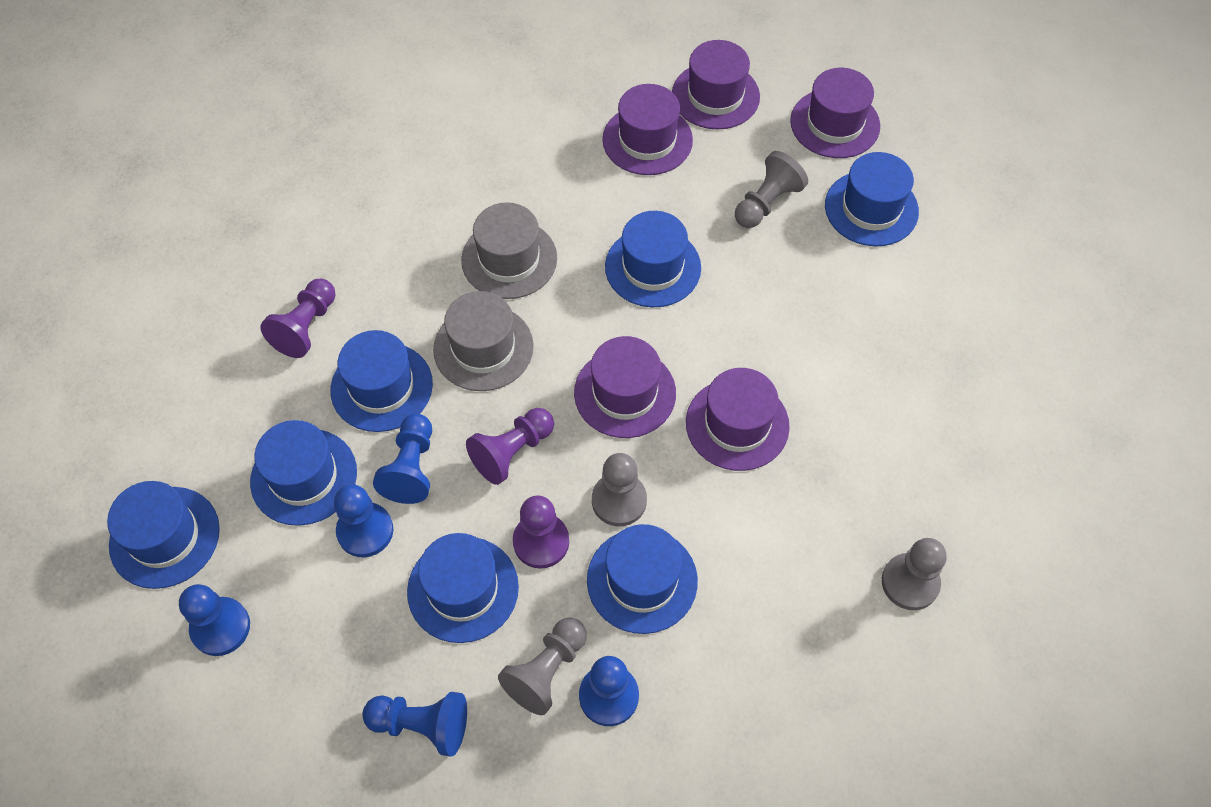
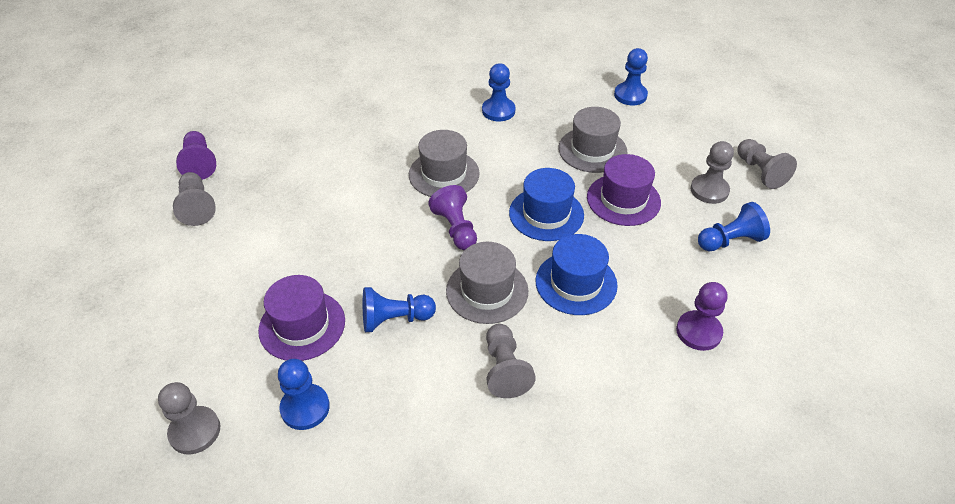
blue hat: [107,481,220,589] [250,420,357,526] [330,330,433,432] [407,533,519,643] [587,524,698,634] [605,211,701,307] [825,152,919,246] = 7 -> [509,168,584,241] [535,234,618,315] = 2
grey hat: [433,291,534,391] [461,202,557,299] = 2 -> [409,130,480,197] [446,242,528,324] [558,107,628,173] = 3
grey pawn: [498,618,587,715] [592,453,647,526] [735,151,808,228] [882,538,947,610] = 4 -> [158,382,221,455] [173,172,216,226] [486,324,536,398] [690,141,734,204] [738,139,797,189] = 5
purple hat: [574,336,676,438] [602,84,693,175] [672,40,760,130] [686,368,790,471] [790,68,880,158] = 5 -> [258,275,345,361] [587,154,661,226] = 2

